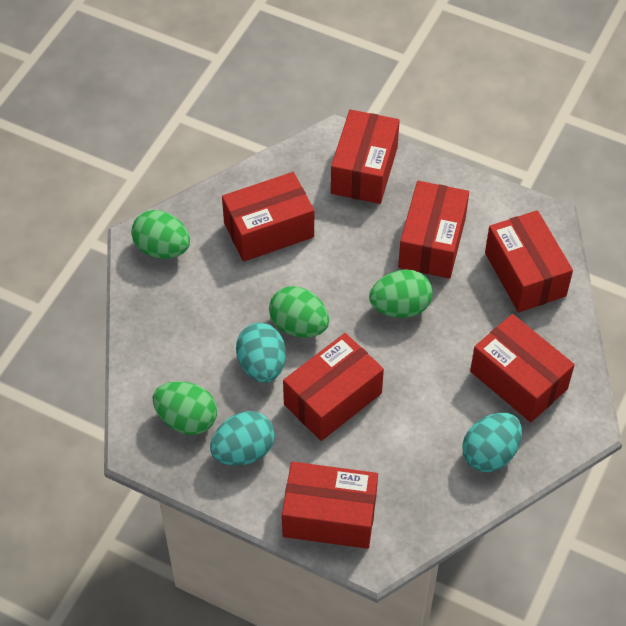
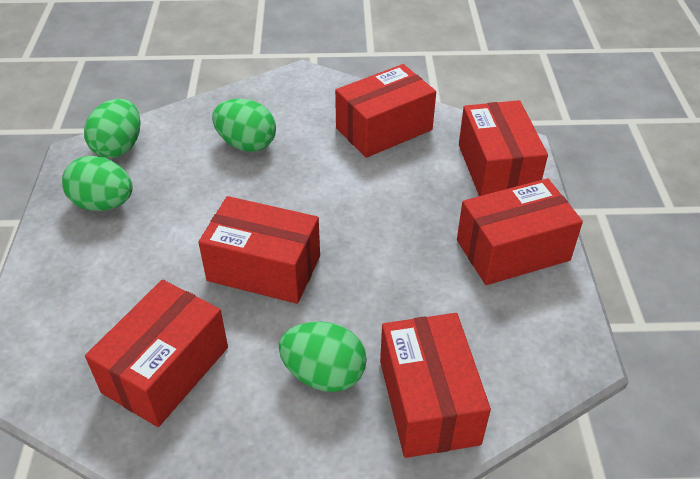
red box: [222,172,314,262] [282,461,378,549] [283,333,384,441] [331,109,400,204] [398,181,469,279] [470,314,575,422] [485,210,573,312] = 7 -> [85,280,228,427] [198,196,320,304] [335,64,436,158] [380,313,491,458] [457,178,583,285] [459,100,548,196] = 6
turquoise egg: [210,411,275,466] [236,323,286,383] [462,413,522,472] = 3 -> none = 0

